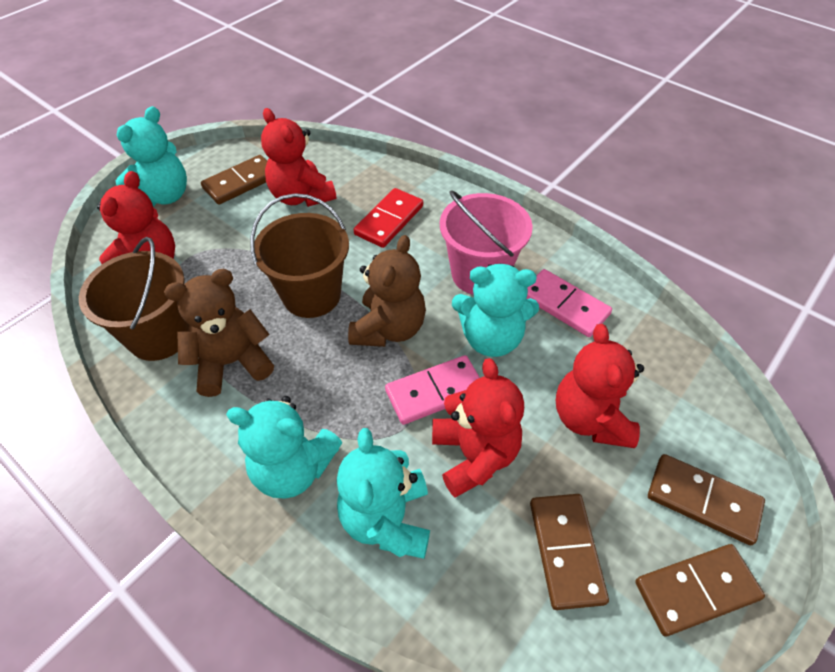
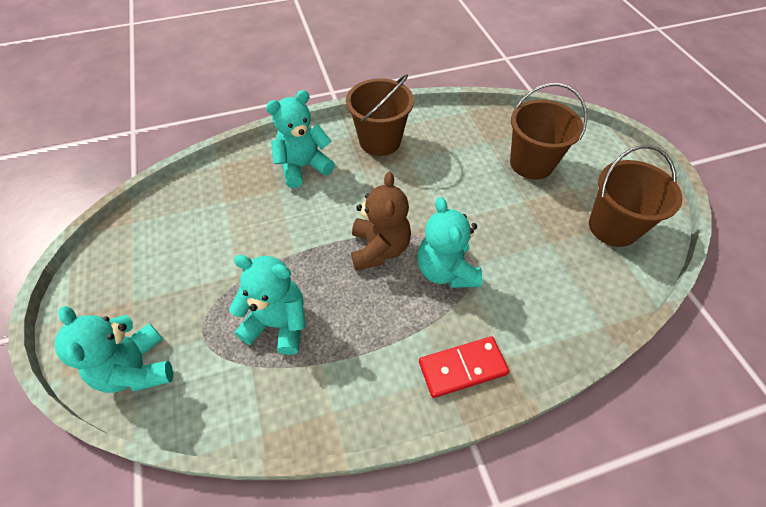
brown bucket: [79,237,189,361] [250,193,349,318] = 2 -> [346,74,414,156] [510,83,587,179] [589,145,683,247] = 3
brown domino: [201,155,267,205] [530,494,609,610] [635,544,765,636] [648,454,765,545] = 4 -> none = 0
brown teddy bear: [164,269,274,397] [348,235,426,347] = 2 -> [351,172,411,271] = 1
pink bucket: [440,190,533,295] = 1 -> none = 0
pink domino: [385,355,480,425] [527,269,612,337] = 2 -> none = 0
red teddy bear: [97,171,175,265] [261,108,336,207] [432,358,524,498] [556,324,644,448] = 4 -> none = 0

